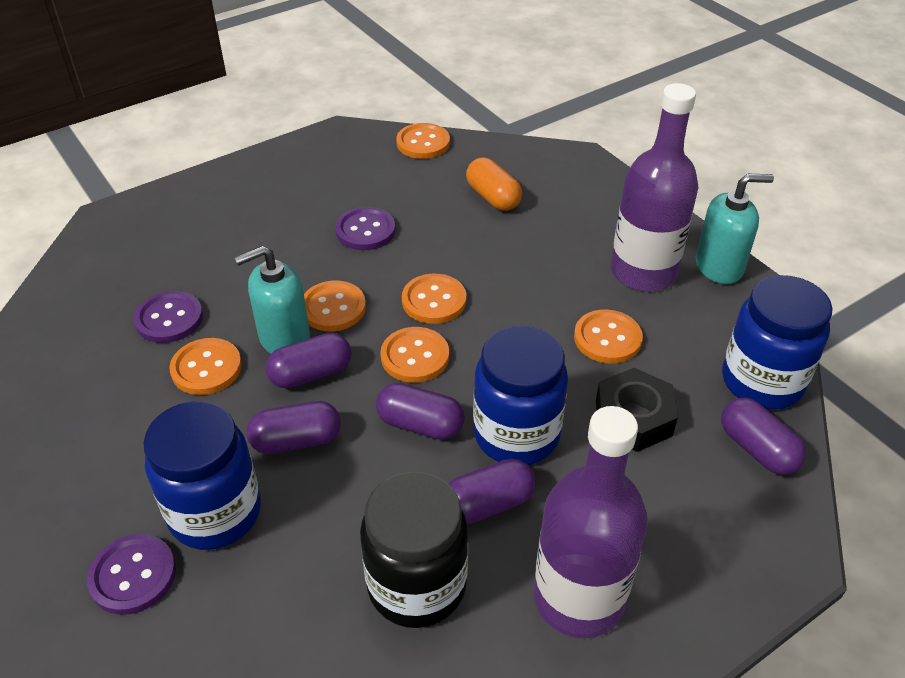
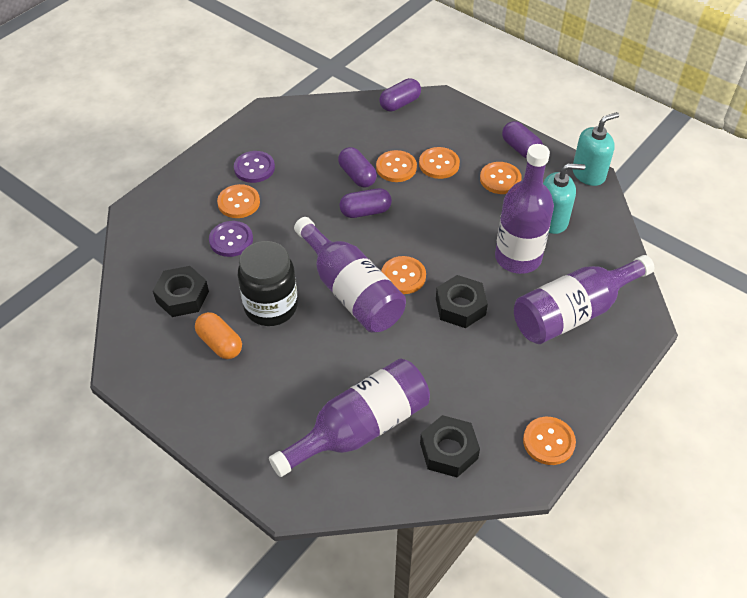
black nut: [596,368,678,452] = 1 -> [153,266,209,317] [420,415,480,477] [436,275,488,328] = 3
blue jar: [143,401,261,550] [473,326,568,465] [722,275,833,410] = 3 -> none = 0
purple bottle: [534,406,648,638] [611,83,699,291] = 2 -> [269,359,430,477] [294,217,406,333] [495,144,554,274] [514,255,654,344] = 4
purple button: [87,534,176,615] [134,291,203,343] [335,207,395,250] = 3 -> [209,221,253,257] [234,151,275,183] = 2
purple capsule: [247,401,341,454] [265,333,352,388] [376,383,465,440] [448,459,535,524] [721,397,806,475] = 5 -> [338,147,377,187] [339,188,392,218] [379,78,421,112] [502,121,543,158] = 4

